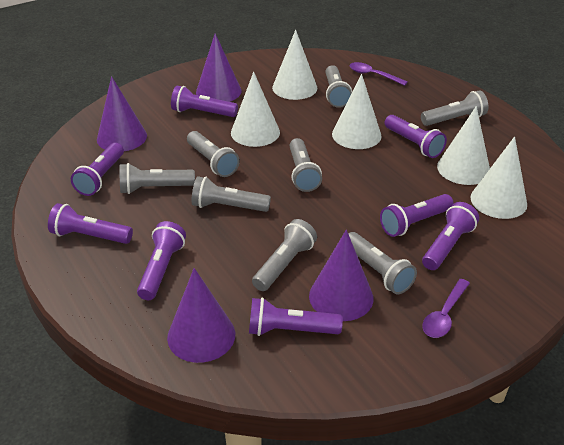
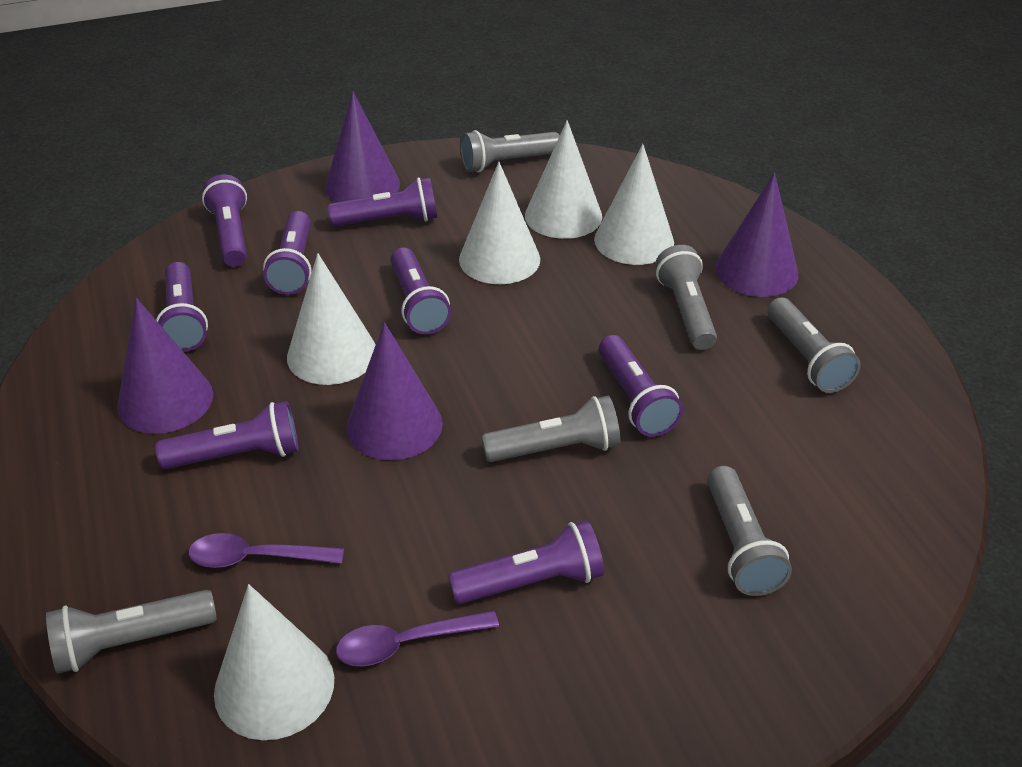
grey flashlight: [119,163,195,194] [187,131,240,177] [192,176,271,212] [252,219,317,291] [289,138,322,192] [326,65,352,108] [348,232,417,294] [421,90,489,126] = 8 -> [46,590,217,674] [460,130,560,173] [481,396,620,462] [655,245,717,350] [707,466,792,596] [768,297,861,393] = 6

